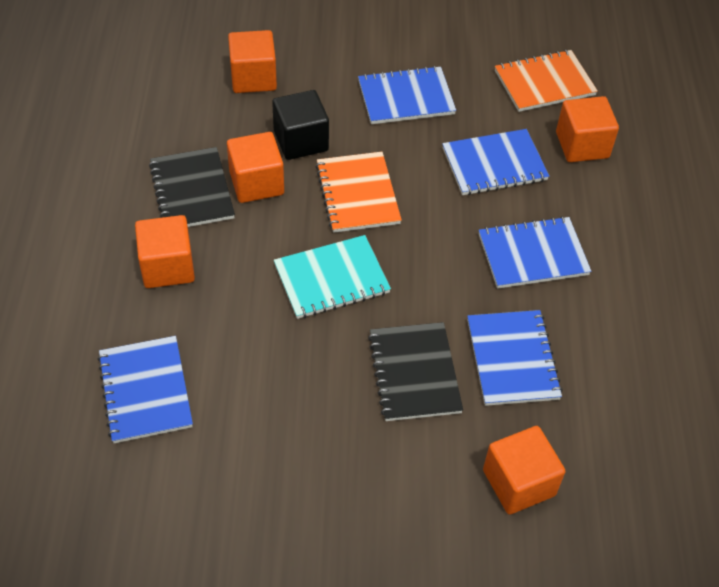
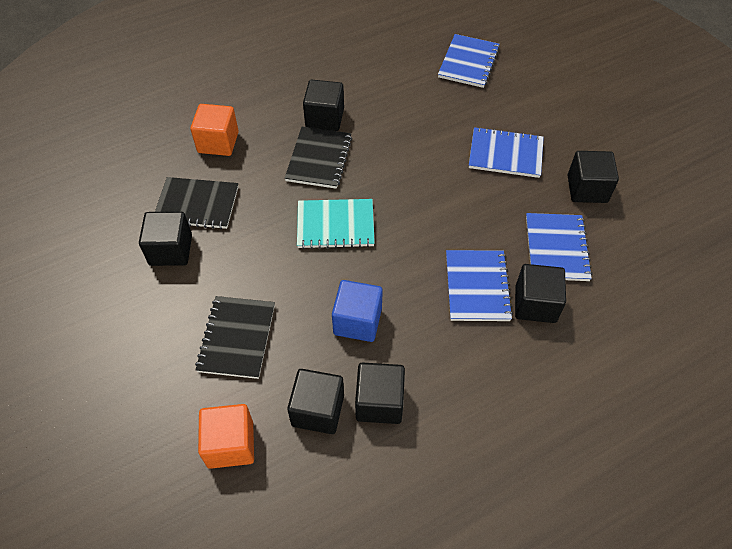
black cube: [272,90,329,160] = 1 -> [139,212,192,266] [287,369,344,434] [303,80,344,131] [355,363,405,424] [515,264,566,323] [568,151,619,203] = 6
black notebook: [149,147,235,227] [368,322,463,421] = 2 -> [155,177,238,229] [195,296,275,379] [285,126,352,189] = 3
blue cube: none = 0 -> [332,280,383,342] = 1
blue notebook: [97,336,193,443] [358,66,456,124] [442,129,549,195] [467,310,563,406] [479,216,591,289] = 5 -> [438,34,500,88] [446,250,513,321] [469,127,544,178] [526,213,593,281] = 4
orange cube: [135,215,195,288] [227,132,284,203] [228,30,277,93] [483,426,566,515] [556,96,619,162] = 5 -> [190,104,239,156] [198,404,254,469] = 2
orange notebook: [315,152,402,233] [495,50,598,112] = 2 -> none = 0

